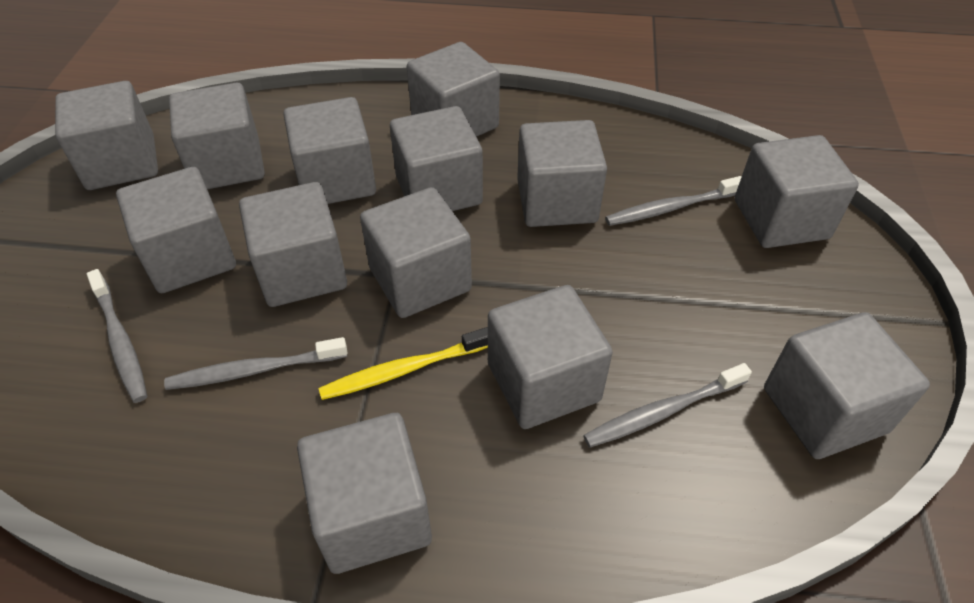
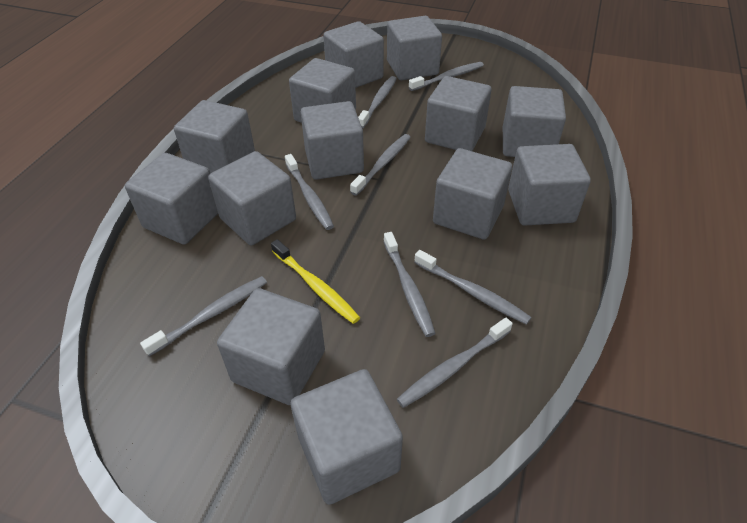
grey toothbrush: [87,269,147,403] [164,337,348,390] [583,363,752,447] [605,176,742,226] = 4 -> [140,276,267,356] [285,154,334,230] [350,134,411,196] [358,76,397,128] [383,232,436,337] [397,318,513,408] [409,62,484,91] [414,250,532,325] = 8

